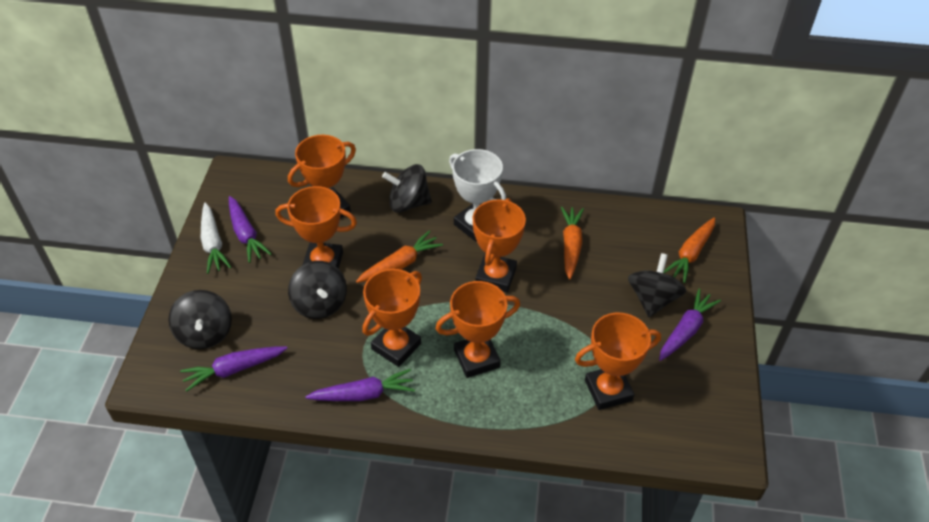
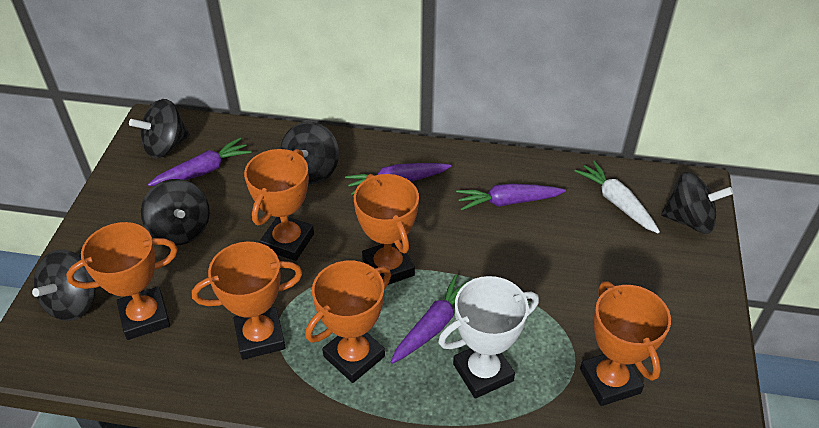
black spinning top: [168,290,232,349] [288,261,347,319] [382,164,432,213] [628,253,686,317] = 4 -> [32,250,96,321] [129,99,190,158] [141,179,210,245] [280,122,339,184] [661,172,733,234] = 5
orange carrot: [356,231,443,283] [561,207,584,279] [664,218,715,283] = 3 -> none = 0

